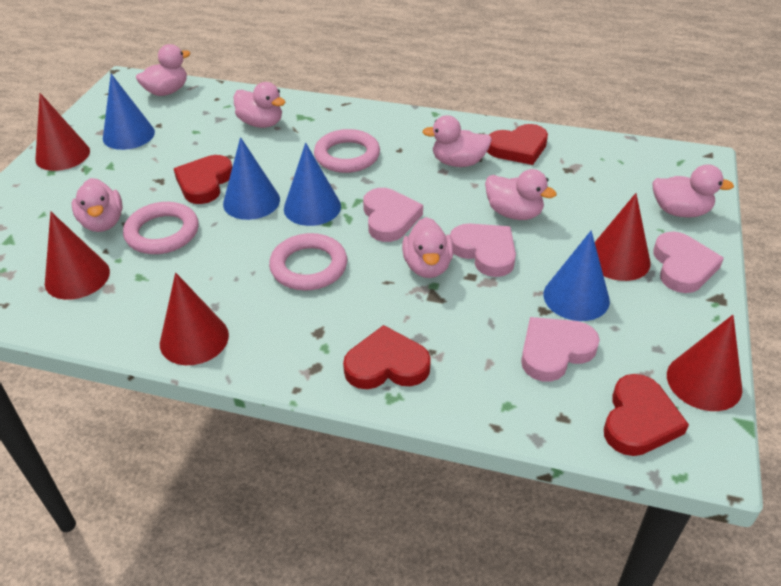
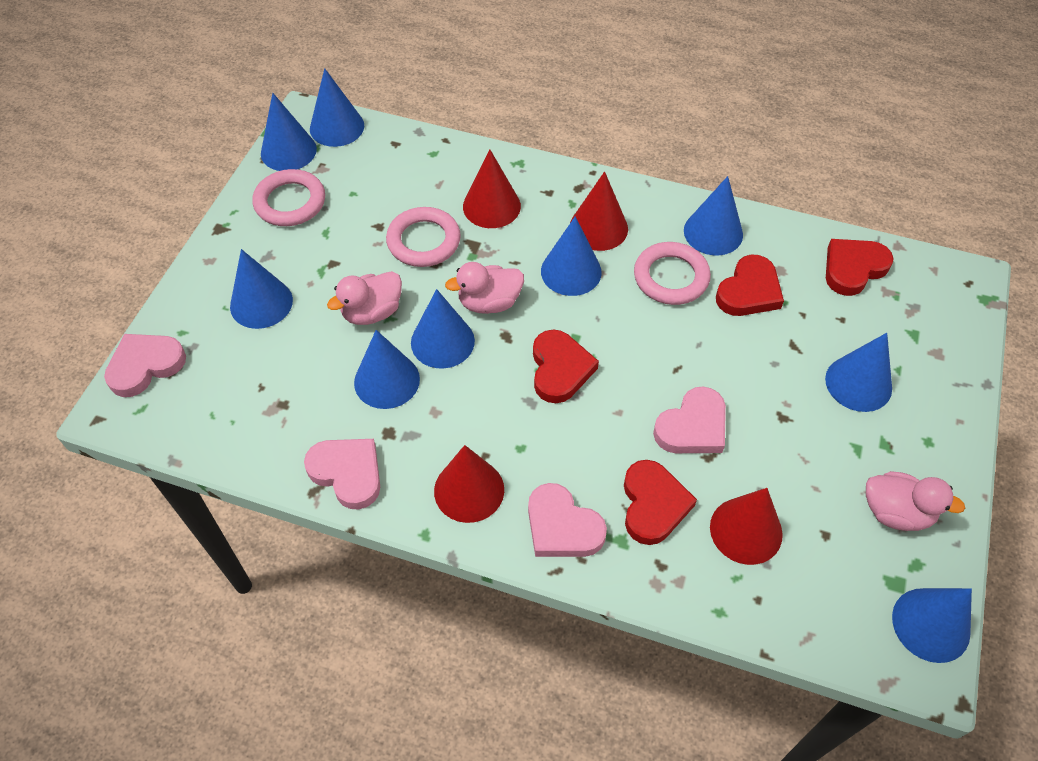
blue cone: [103,74,155,150] [223,137,280,220] [284,143,341,226] [543,231,610,321] = 4 -> [230,249,293,329] [261,93,317,171] [310,68,364,147] [354,330,420,409] [411,289,475,369] [541,216,602,296] [684,176,743,255] [825,333,892,412] [892,588,972,663] = 9
pink duck: [72,178,123,232] [136,44,191,96] [234,82,285,128] [402,217,454,278] [422,115,492,167] [485,169,557,220] [652,164,734,217] = 7 -> [327,271,402,325] [445,262,524,314] [866,471,965,531] = 3
red cone: [35,93,90,171] [45,212,110,300] [160,272,229,365] [595,193,651,281] [667,315,742,411] = 5 -> [434,445,504,523] [463,149,521,228] [570,171,628,251] [710,488,783,565] = 4

